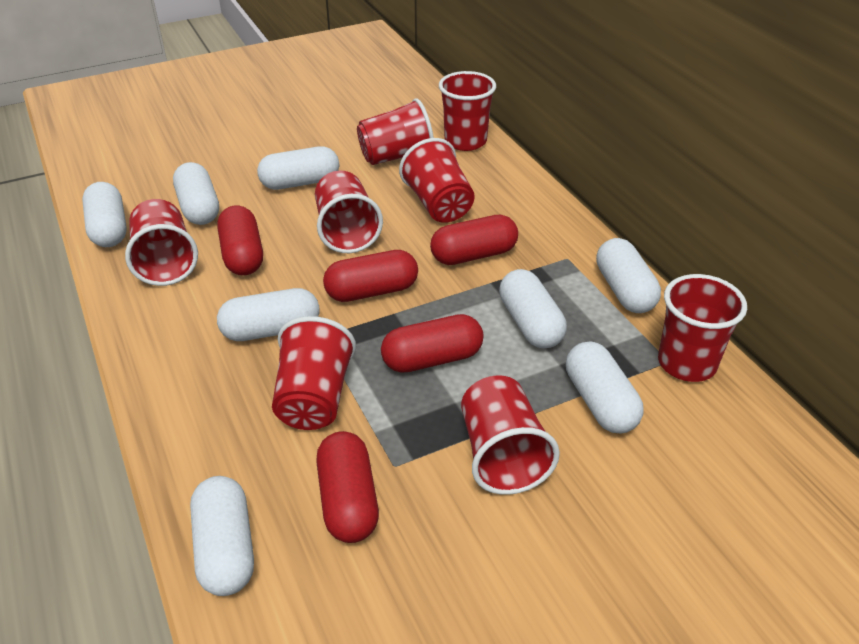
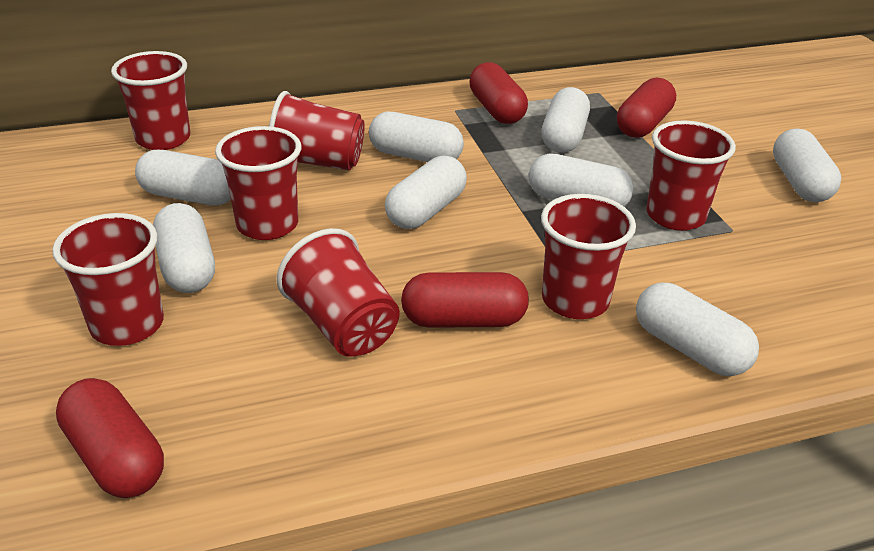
red capsule: [217,205,263,275] [316,431,379,543] [323,250,418,302] [381,314,483,373] [430,215,518,265] = 5 -> [56,378,164,498] [401,272,529,328] [469,62,528,124] [617,77,676,138] = 4
red cup: [125,199,198,286] [272,316,356,430] [315,170,383,253] [357,98,434,165] [399,138,475,223] [439,71,496,151] [461,375,560,495] [658,274,747,382] = 8 -> [52,213,164,346] [111,51,190,150] [215,126,301,240] [269,91,365,170] [277,228,400,357] [541,194,636,319] [646,120,736,231] = 7

